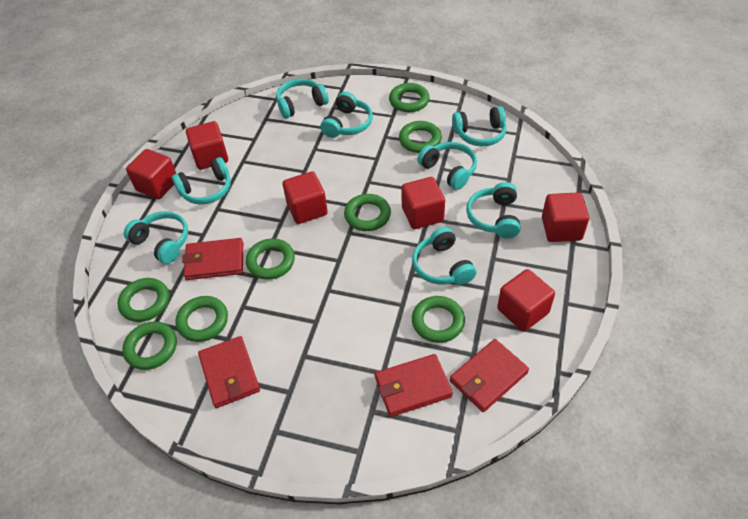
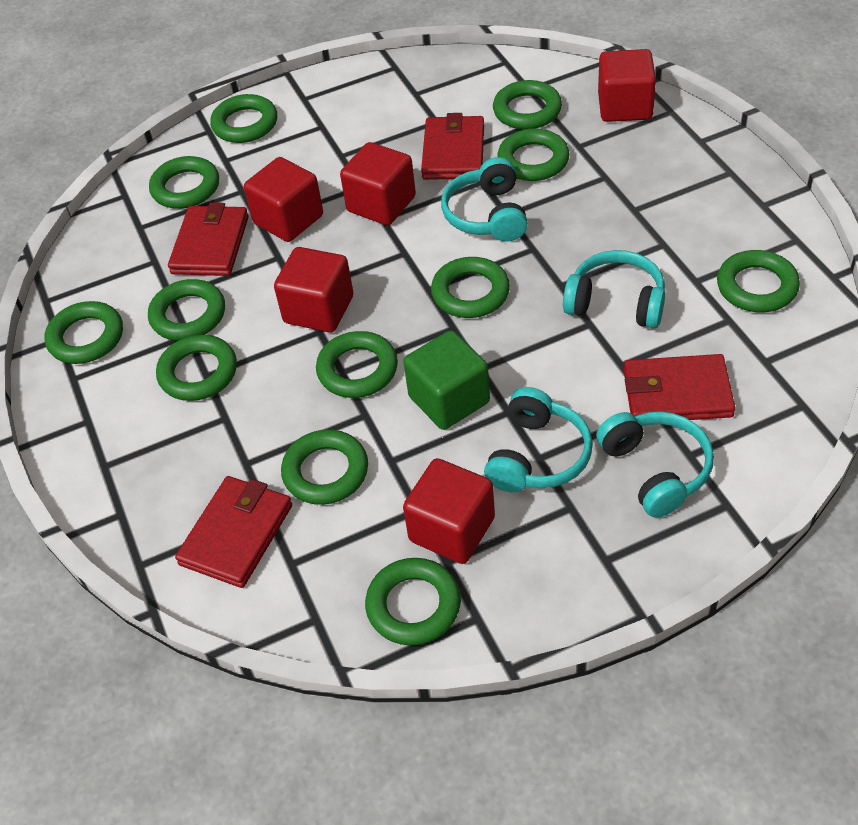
green cube: none = 0 -> [403,330,490,430] = 1
green ring: [118,278,169,322] [123,322,177,370] [175,296,228,342] [246,238,295,280] [344,194,391,231] [389,83,430,112] [399,121,442,153] [412,296,465,343] = 8 -> [45,301,123,364] [148,279,225,341] [149,156,219,209] [156,335,237,401] [210,94,277,143] [281,429,368,505] [316,331,398,398] [365,558,461,645] [431,257,510,318] [493,80,562,129] [498,128,569,181] [717,250,800,312] = 12
red cube: [126,149,176,199] [186,121,228,170] [283,171,328,224] [401,177,445,229] [497,269,555,332] [542,192,589,242] = 6 -> [244,157,323,242] [274,247,353,333] [340,142,416,225] [403,458,495,564] [598,49,656,122] = 5
turquoise headphones: [124,211,188,264] [172,157,231,205] [276,78,329,118] [320,92,373,138] [412,227,476,285] [417,142,477,190] [452,106,507,146] [466,182,521,238] = 8 -> [441,157,528,242] [484,387,593,492] [563,250,665,329] [596,411,714,518] = 4

